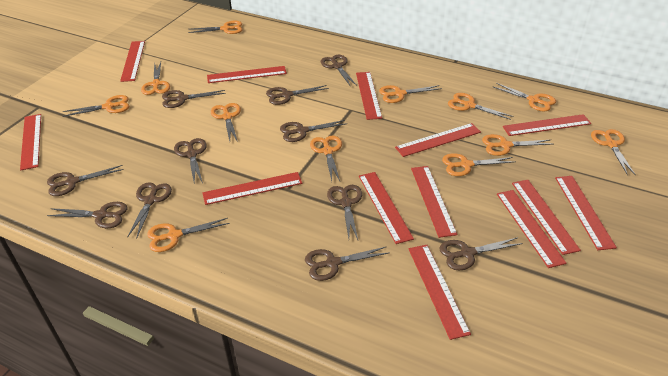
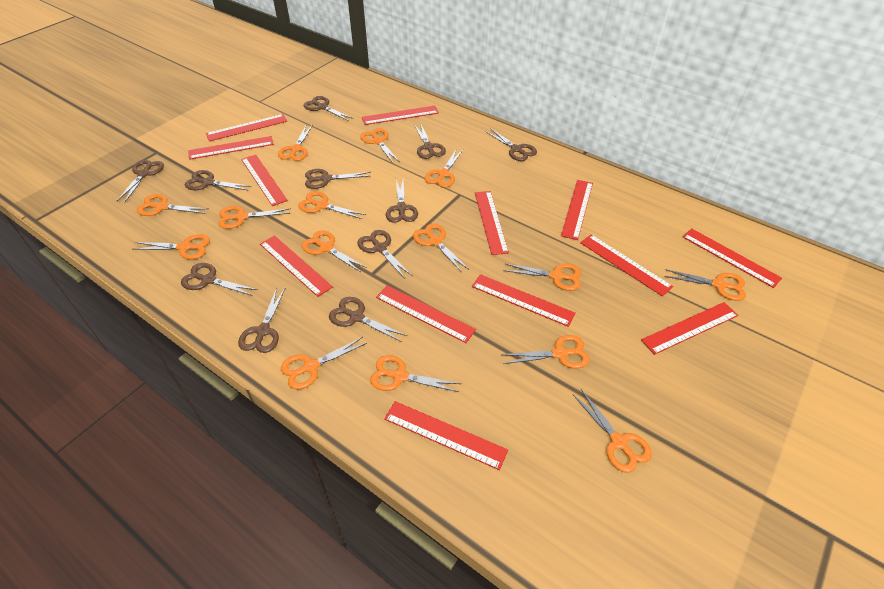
orange scissors: [63,95,129,117] [141,62,170,95] [147,218,230,252] [188,21,243,34] [211,103,241,142] [310,136,342,181] [379,85,442,103] [442,153,515,176] [448,93,513,120] [482,134,552,156] [492,83,556,112] [591,129,635,175] = 12 -> [132,234,210,260] [137,194,208,216] [218,206,291,229] [278,125,313,161] [281,337,367,390] [298,191,366,219] [302,230,367,272] [360,128,400,163] [370,355,461,392] [413,223,468,272] [425,148,463,188] [502,335,590,369] [504,263,581,291] [572,389,652,473] [664,269,746,301] = 15

